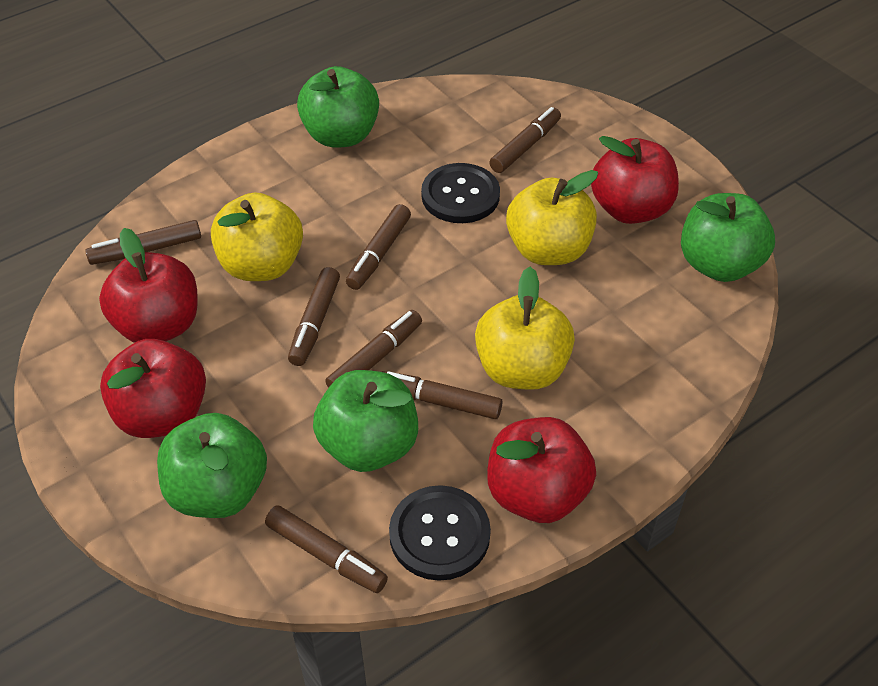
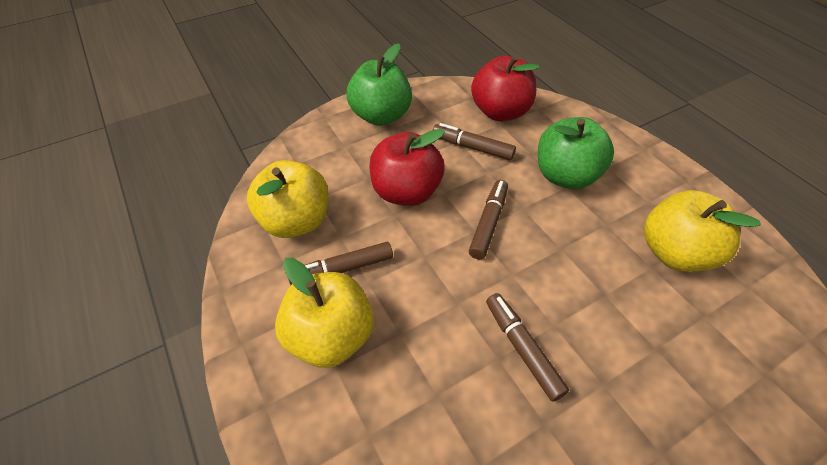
black button: [389,485,491,581] [421,163,500,223] = 2 -> none = 0
brown marker: [85,220,201,265] [265,505,388,593] [288,267,340,366] [325,310,422,388] [346,204,411,290] [382,371,503,420] [489,107,561,173] = 7 -> [288,242,393,285] [433,123,516,160] [469,180,508,259] [486,293,569,402] = 4
green apple: [157,413,267,518] [297,66,379,148] [313,370,418,472] [681,193,775,282] = 4 -> [346,43,412,126] [538,117,614,189] = 2
red apple: [99,228,198,343] [100,339,206,438] [487,417,596,523] [591,136,679,224] = 4 -> [369,129,445,206] [471,55,539,121] = 2

